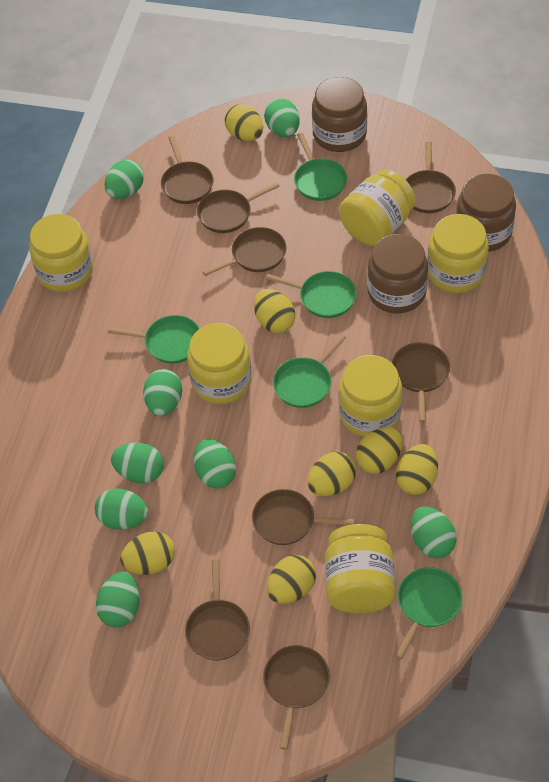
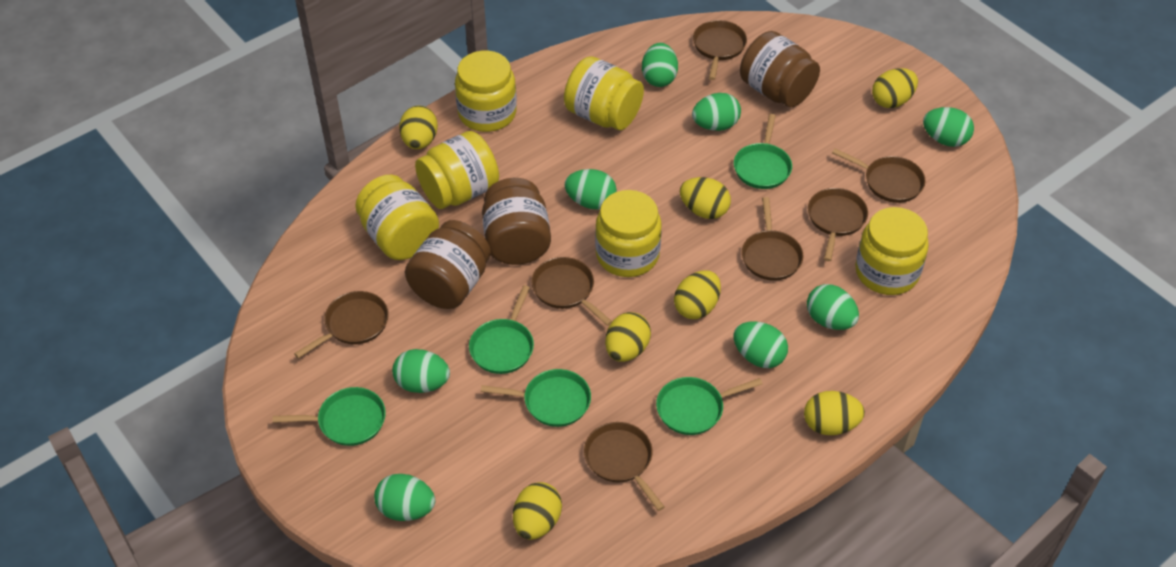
brown pan: [161,136,213,204] [185,560,250,661] [197,182,280,233] [202,227,287,276] [252,489,355,545] [263,645,330,750] [392,342,450,422] [406,141,456,213] = 8 -> [294,291,389,358] [531,257,612,326] [584,422,665,511] [693,20,747,80] [742,197,803,281] [808,188,868,261] [832,149,926,203] = 7

